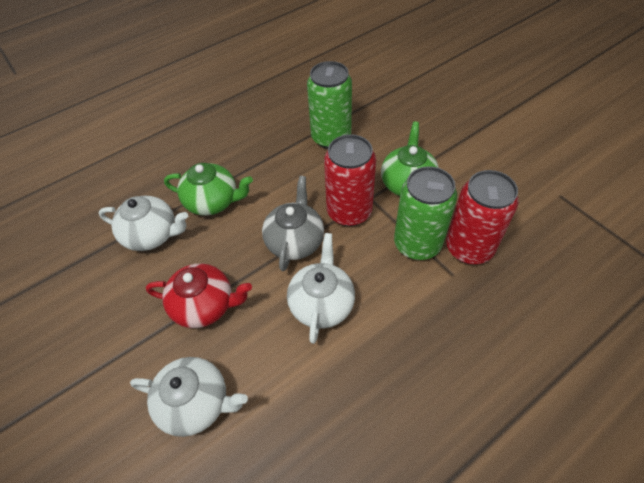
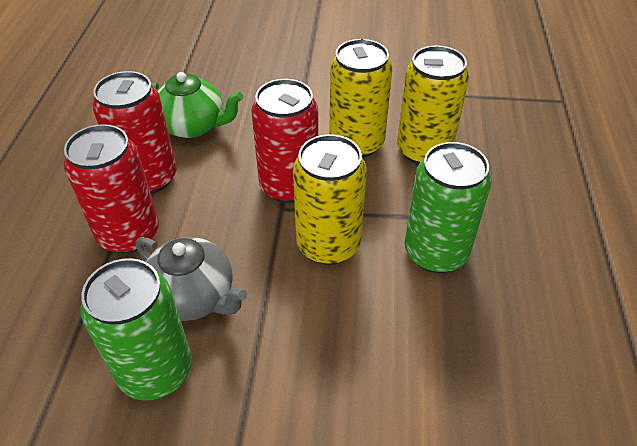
green teapot: [164,163,253,216] [381,122,439,196] = 2 -> [151,72,243,138] = 1
red can: [324,134,376,226] [446,170,519,264] = 2 -> [64,124,159,254] [92,71,177,194] [251,79,318,203] = 3
red teapot: [146,264,252,328] = 1 -> none = 0
white teapot: [98,196,188,251] [130,357,248,437] [287,233,355,344] = 3 -> none = 0
yellow can: none = 0 -> [293,134,367,265] [329,39,392,158] [397,46,469,165] = 3

